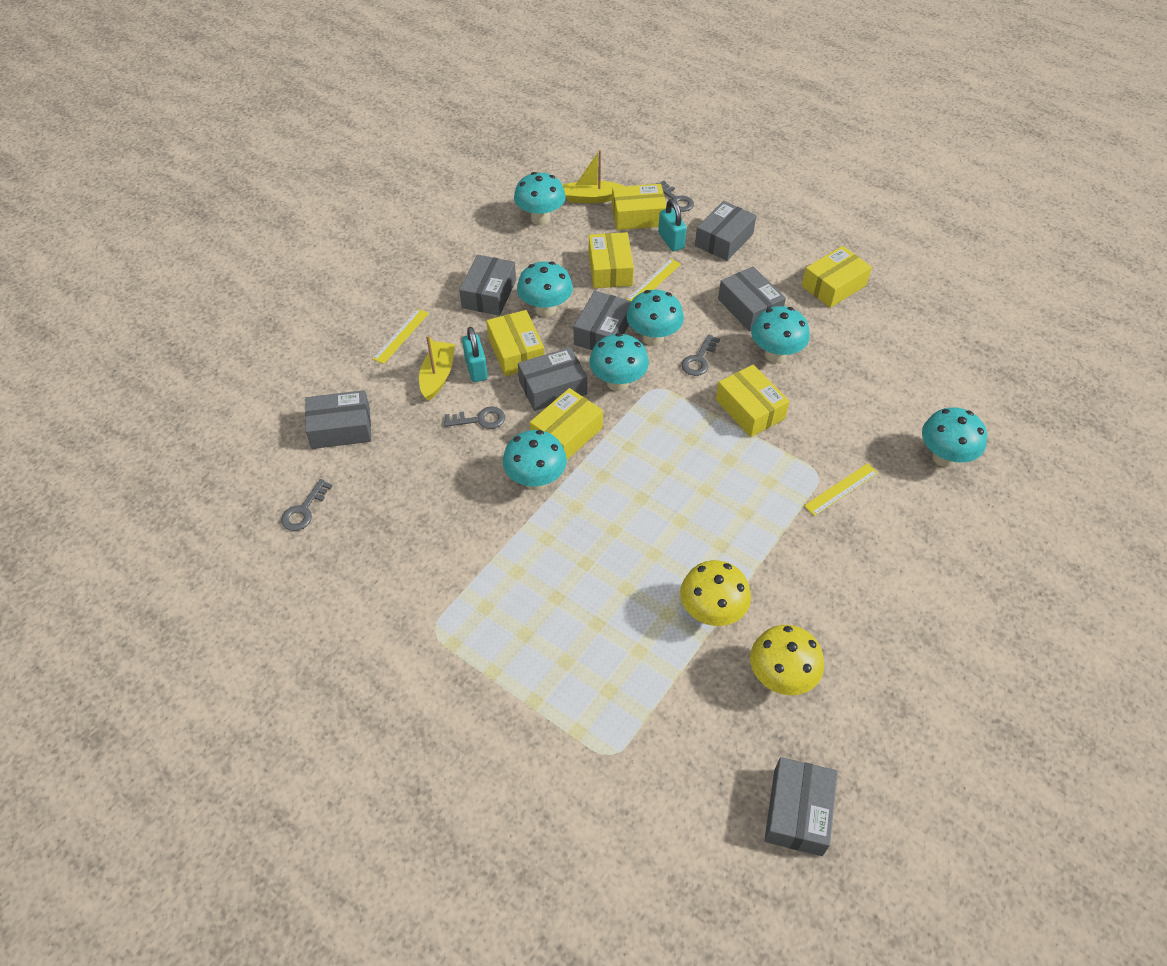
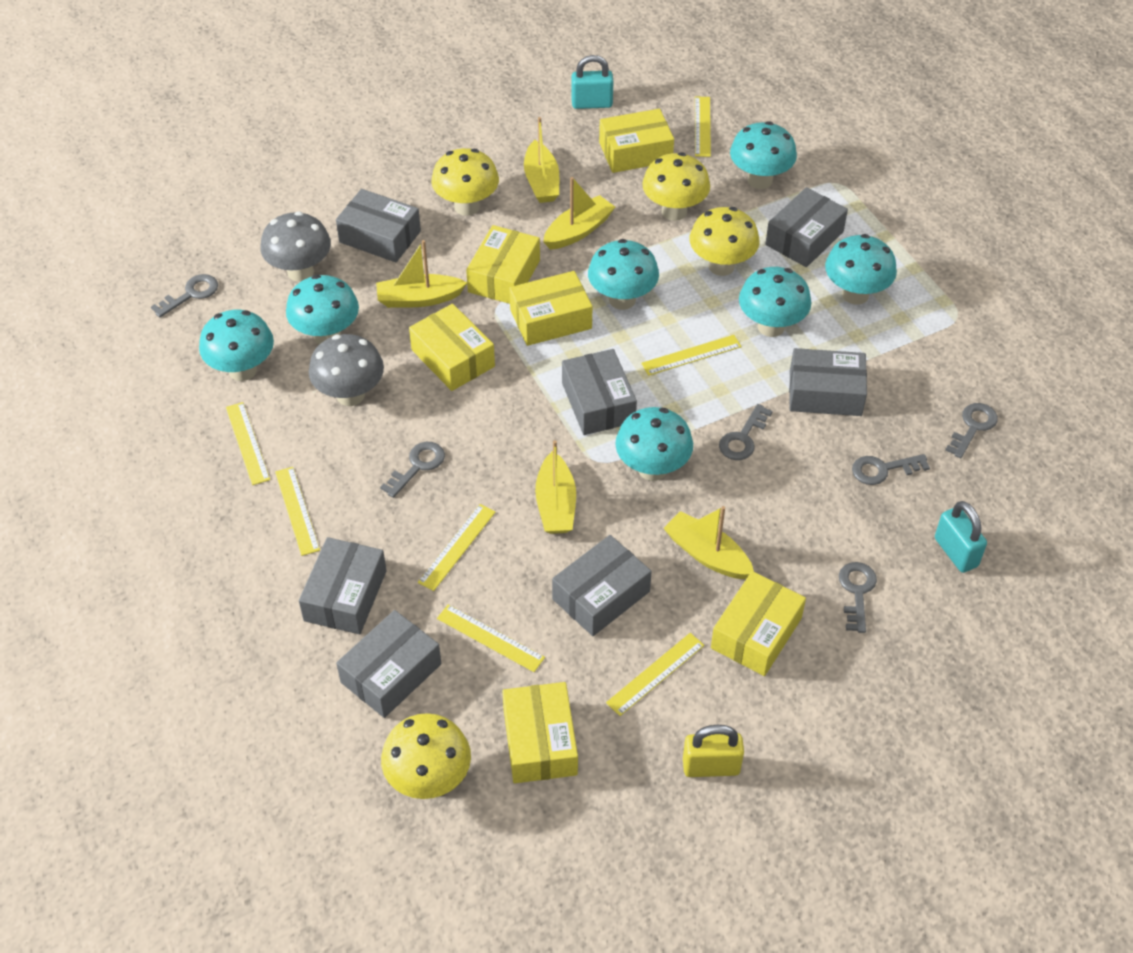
grey key: [281,479,332,531] [444,407,505,429] [656,181,694,212] [681,334,720,376] = 4 -> [151,274,218,318] [380,442,445,498] [719,404,773,460] [839,562,877,633] [852,454,930,485] [945,403,998,458] = 6
grey mushroom: none = 0 -> [260,211,331,282] [309,334,384,406] = 2
yellow boat: [419,335,455,401] [563,150,624,203] = 2 -> [376,240,467,308] [524,117,559,203] [535,440,576,534] [543,177,615,250] [663,506,754,579] = 5
yellow mushroom: [680,560,751,626] [750,625,824,695] = 2 -> [381,713,471,799] [431,148,499,216] [642,152,710,221] [690,207,760,276] = 4
yellow padlock: none = 0 -> [683,725,744,777] = 1
yellow ruler: [373,309,429,364] [626,259,681,301] [804,463,878,516] = 3 -> [226,402,270,485] [275,467,320,556] [418,504,495,591] [437,604,545,672] [606,633,704,716] [641,335,742,376] [695,96,711,157] = 7

